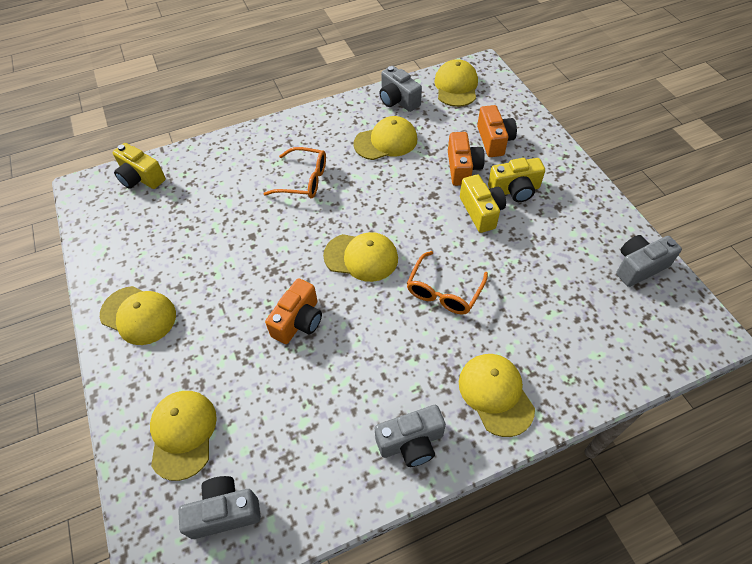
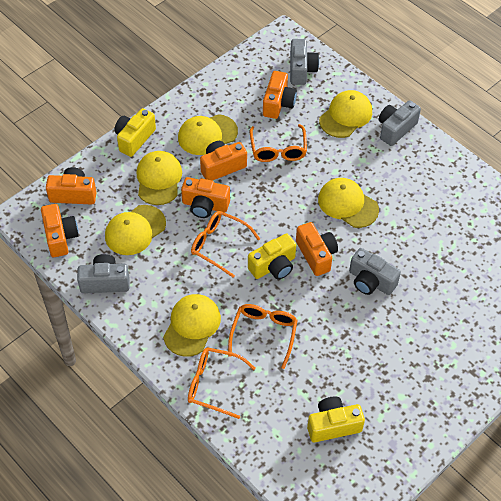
orange camera: [265,278,322,344] [448,132,485,186] [477,105,517,157] = 3 -> [41,204,79,257] [46,167,97,205] [181,177,230,218] [200,141,247,181] [263,71,297,119] [296,222,338,276] = 6
orange glasses: [263,147,326,198] [407,251,488,314] = 2 -> [188,347,256,419] [191,211,260,278] [228,304,298,369] [250,124,307,162] = 4

